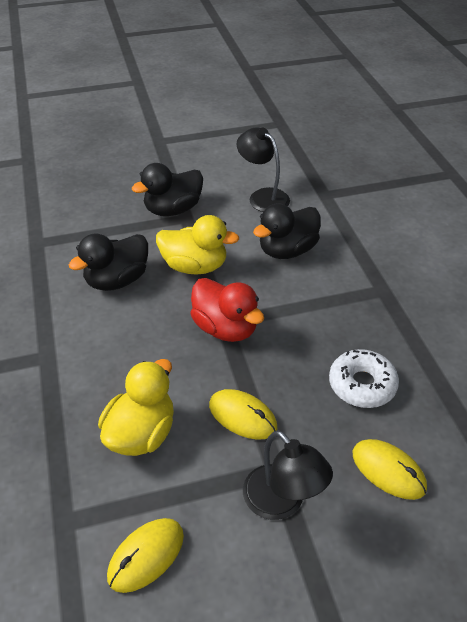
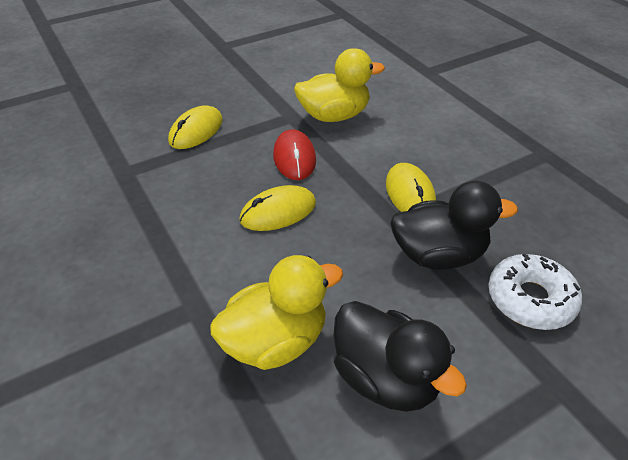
black duck: [69,233,148,291] [132,163,203,216] [253,203,321,259] = 3 -> [333,301,467,412] [390,181,518,270] = 2
black lamp: [236,127,290,212] [243,430,333,520] = 2 -> none = 0
red duck: [190,278,264,342] = 1 -> none = 0
red mouse: none = 0 -> [273,129,316,180] = 1

